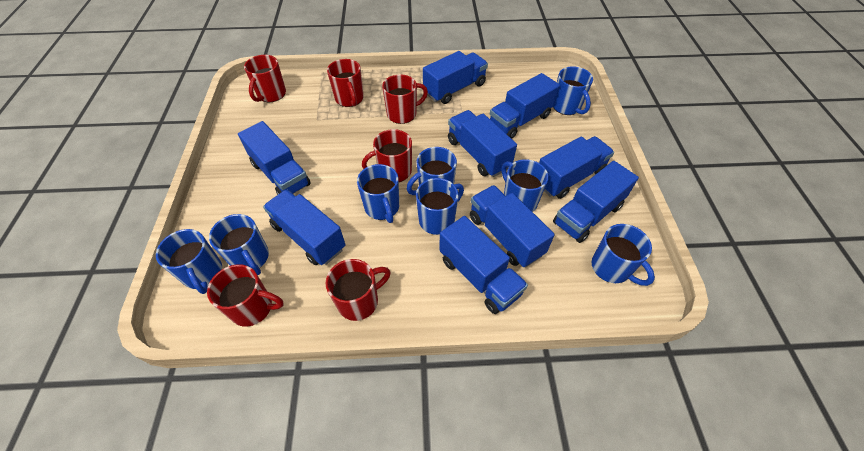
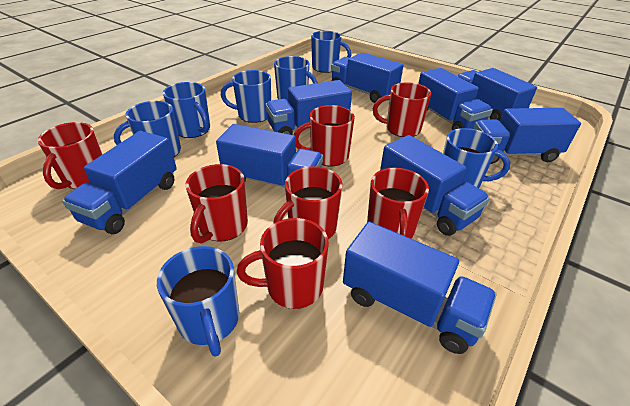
blue mug: [156,229,222,294] [209,214,269,275] [357,164,399,223] [407,147,457,195] [416,178,464,235] [501,159,549,212] [553,66,593,115] [592,224,655,286] = 8 -> [114,101,181,157] [157,246,239,357] [163,82,210,138] [221,70,271,123] [274,56,318,101] [311,31,351,73] [443,128,510,188] = 7
red mug: [207,264,284,327] [244,55,286,102] [325,259,391,321] [327,59,364,107] [362,129,412,182] [382,74,428,124] = 6 -> [38,122,103,189] [186,164,248,244] [237,218,329,309] [273,166,343,239] [294,105,355,166] [367,168,429,239] [373,82,431,137] = 7

